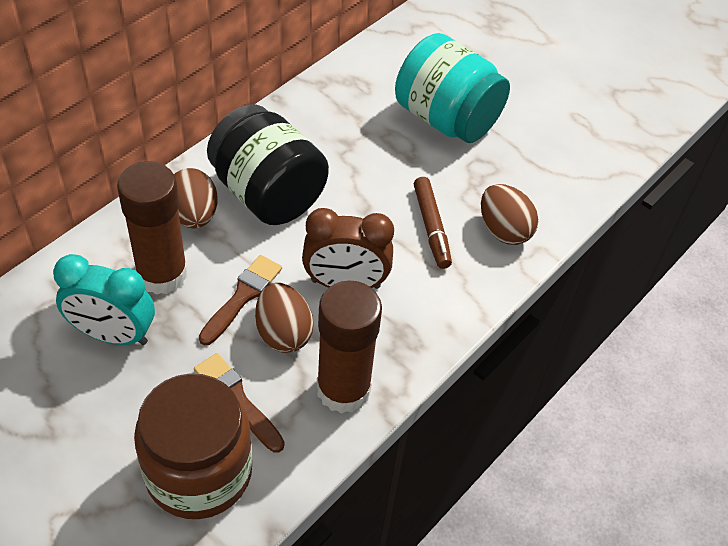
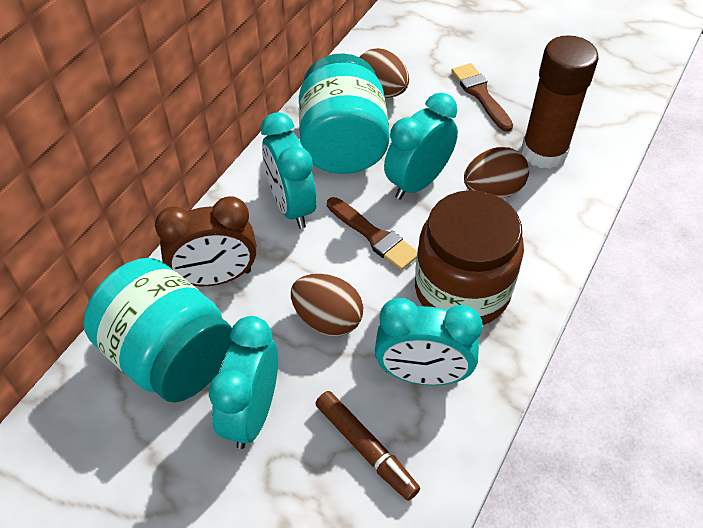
black jar: [207,104,329,225] = 1 -> none = 0
brown glue stick: [117,161,187,295] [316,280,382,414] = 2 -> [521,35,598,169] = 1
turquoise clock: [53,254,155,345] = 1 -> [209,316,278,449] [261,112,317,229] [375,298,483,385] [384,93,458,200] = 4
turquoise jar: [395,33,510,143] = 1 -> [83,258,233,403] [299,53,390,174] = 2

